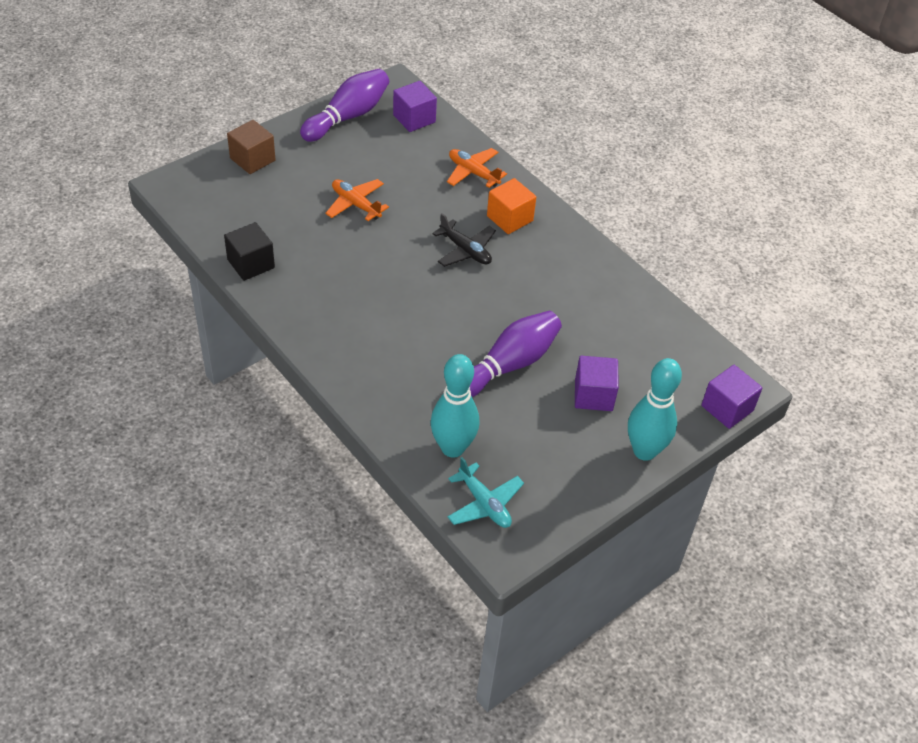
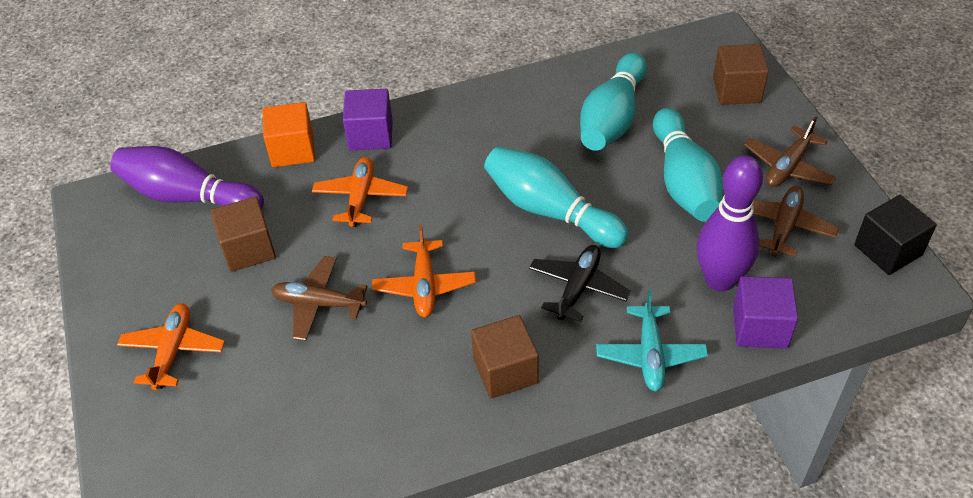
brown cube: [227,120,276,174] = 1 -> [211,197,276,272] [471,315,539,399] [713,44,769,105] = 3
brown plane: none = 0 -> [271,256,368,341] [744,116,836,187] [753,186,839,257] = 3
orange plane: [325,179,389,221] [447,148,507,188] = 2 -> [117,303,225,390] [312,157,408,227] [372,225,476,317] = 3
purple cube: [393,81,437,132] [575,356,619,411] [701,365,763,429] = 3 -> [343,89,393,151] [733,276,798,349] = 2
turquoise bowling pin: [430,354,479,458] [628,358,682,461] = 2 -> [484,146,628,248] [580,53,647,151] [653,108,723,222] = 3

